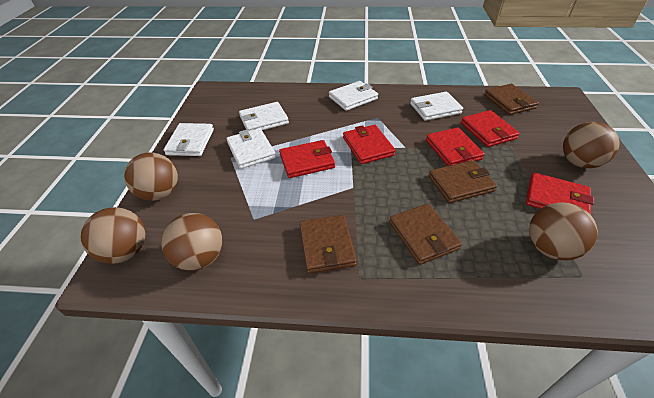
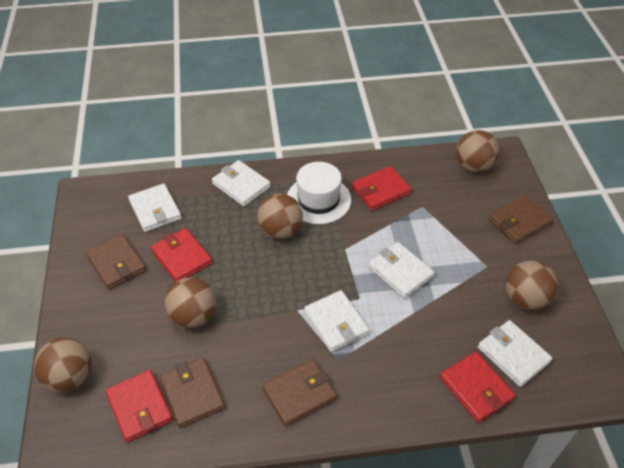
red wallet: [279,140,335,178] [343,125,396,164] [426,127,485,166] [461,110,520,147] [526,173,594,215] = 5 -> [106,370,173,443] [151,228,212,282] [352,166,412,211] [440,352,516,423] = 4
white hat: none = 0 -> [287,162,351,224] = 1

